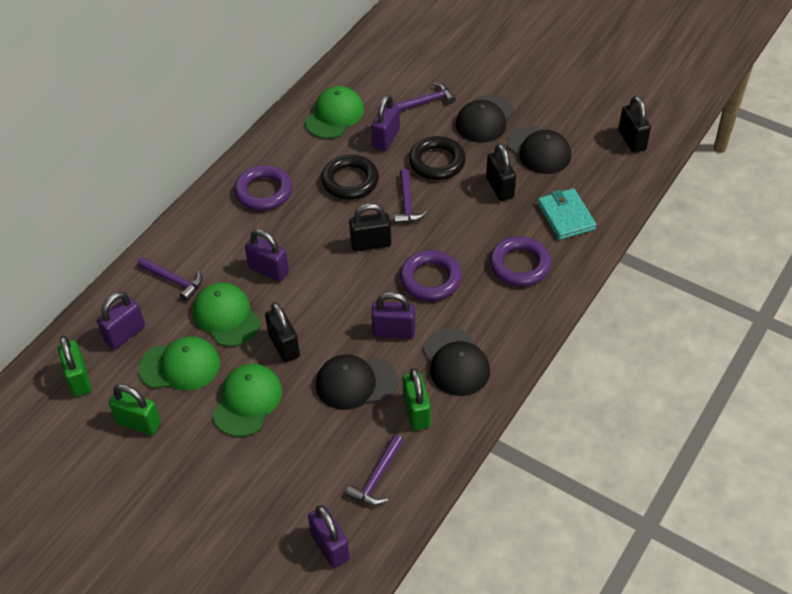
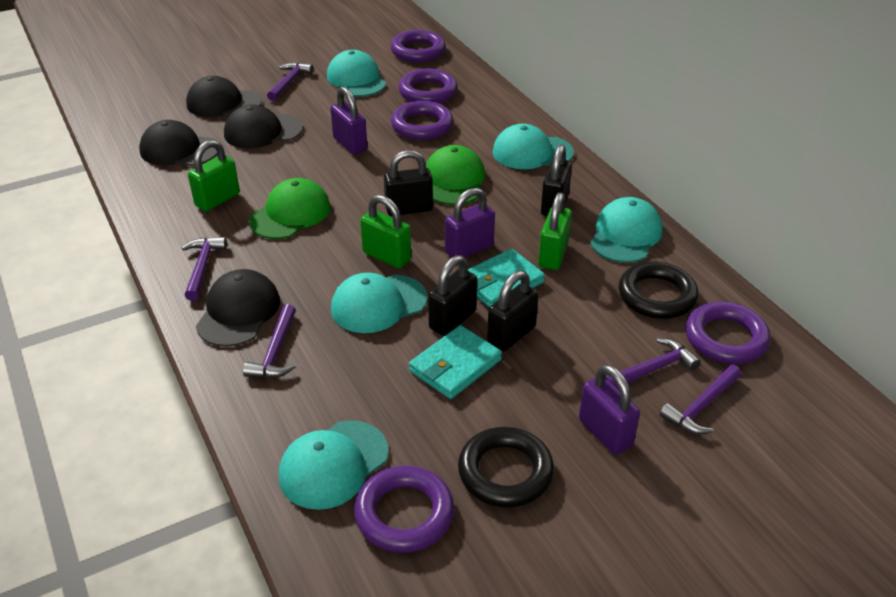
green cap: [138,336,220,391] [192,283,261,347] [212,364,282,437] [305,86,364,139] = 4 -> [249,178,331,239] [426,145,485,205] = 2
purple hammer: [137,257,203,301] [346,435,404,505] [394,169,427,224] [395,83,456,111] = 4 -> [182,237,227,301] [243,304,296,378] [267,62,314,101] [606,338,701,388] [660,365,741,434] = 5
purple padlock: [97,292,145,349] [245,229,289,282] [308,505,350,568] [371,95,400,151] [371,292,415,339] = 5 -> [330,87,367,155] [445,188,495,258] [579,365,640,455] = 3
purple ring: [234,165,292,211] [400,250,462,301] [490,236,551,286] = 3 -> [354,466,454,553] [390,30,446,62] [391,101,453,140] [398,69,458,103] [685,302,771,364] = 5
turquoise cap: none = 0 -> [279,420,389,510] [327,50,386,97] [331,273,427,333] [492,124,574,169] [590,197,663,263] = 5
turquoise wallet: [538,188,596,240] = 1 -> [409,325,502,399] [468,249,545,307] = 2

